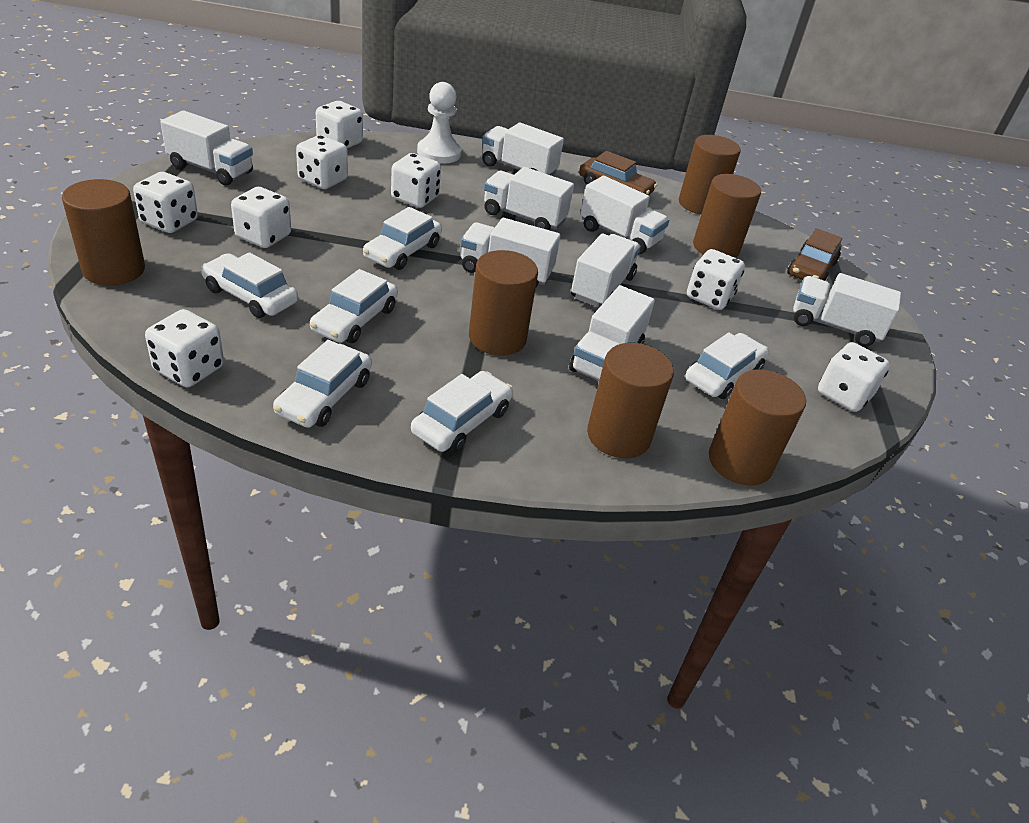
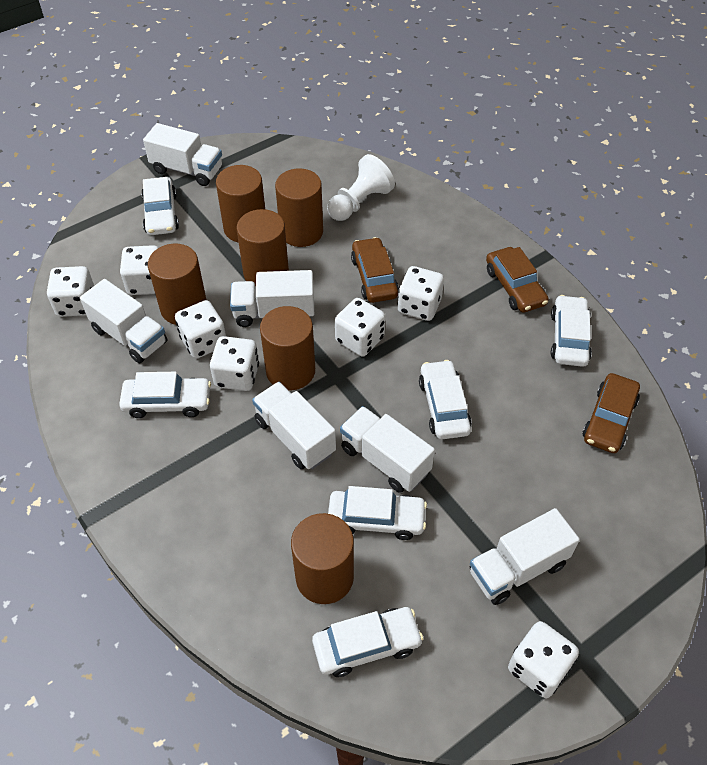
brown car: [579,151,657,195] [787,228,842,281] = 2 -> [351,237,399,303] [486,247,549,313] [583,373,640,453] = 3
white dice: [133,172,198,233] [145,309,224,387] [231,187,291,248] [296,135,348,189] [316,101,363,148] [391,153,441,208] [687,249,745,310] [818,342,890,412] = 8 -> [47,266,94,317] [120,245,158,295] [175,300,226,359] [210,336,259,391] [335,298,386,357] [398,266,444,321] [508,621,579,698] = 7
white truck: [160,110,253,185] [461,218,561,287] [482,123,564,176] [484,167,574,230] [569,285,655,381] [571,233,641,307] [580,176,669,254] [793,273,901,347] = 8 -> [80,279,167,363] [143,123,222,186] [230,270,314,327] [252,382,336,469] [340,406,435,493] [470,508,580,605] = 6

